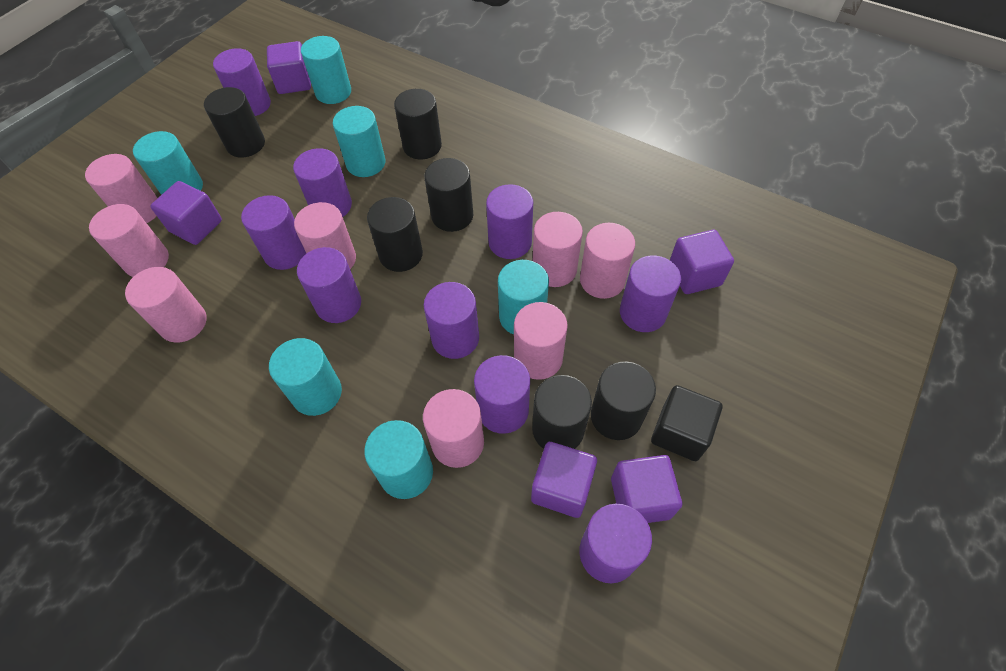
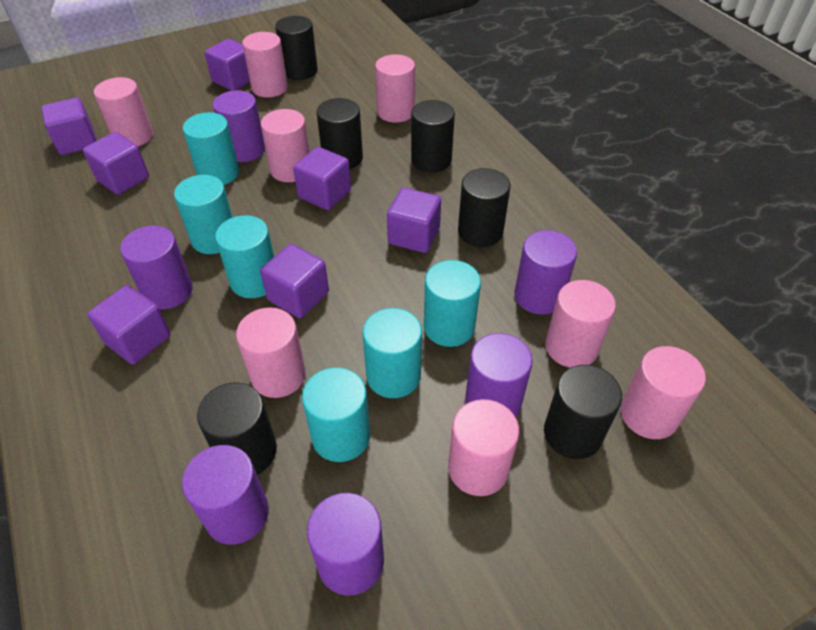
black cube: [651,385,723,461] = 1 -> none = 0
purple cube: [150,181,222,245] [267,41,311,94] [531,442,597,518] [611,455,682,523] [670,230,734,294] = 5 -> [41,98,97,155] [83,132,149,195] [87,285,170,364] [205,39,250,91] [260,244,329,318] [293,147,351,210] [387,188,441,253] = 7
purple cylinder: [213,48,271,116] [241,195,306,270] [293,148,352,217] [297,247,361,323] [424,282,479,359] [474,355,530,434] [486,184,533,259] [579,504,652,583] [620,256,681,332] = 9 -> [120,226,193,309] [182,445,269,545] [213,90,265,162] [307,493,384,596] [465,333,533,418] [514,230,577,315] = 6

